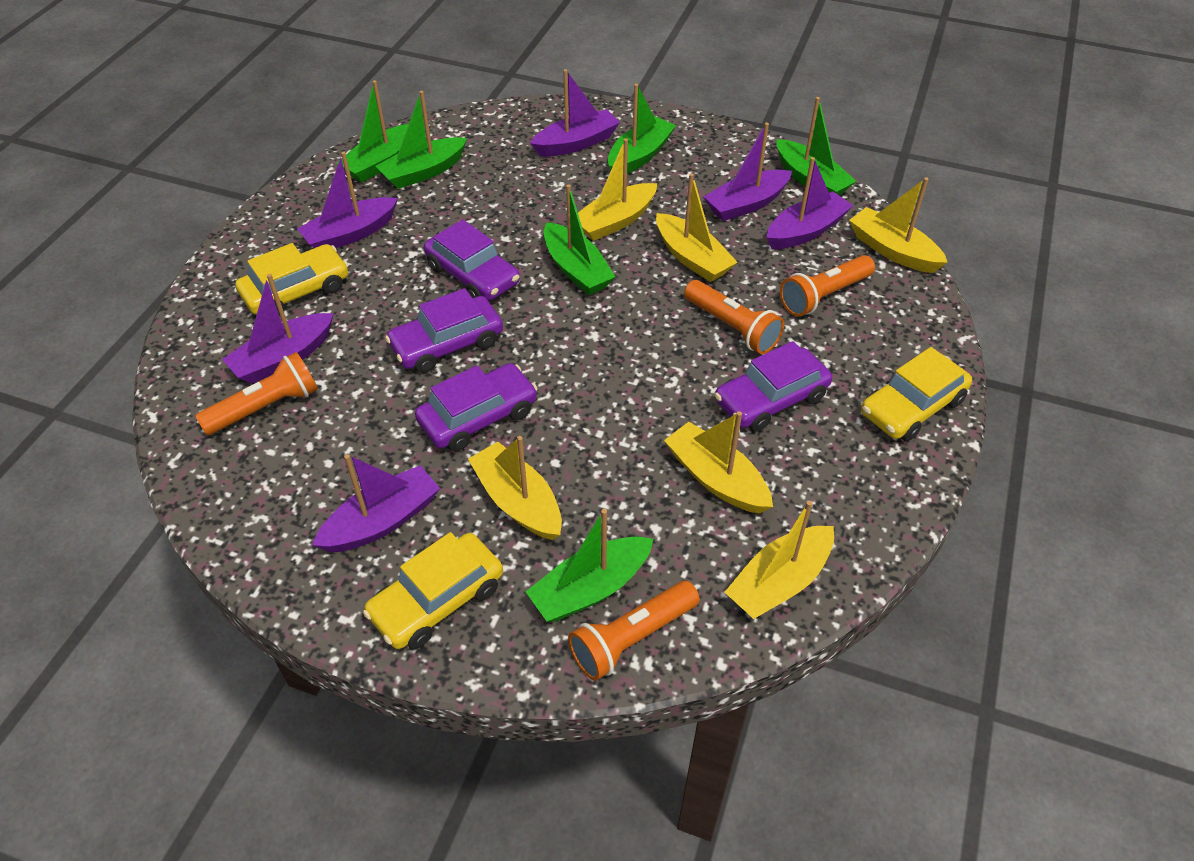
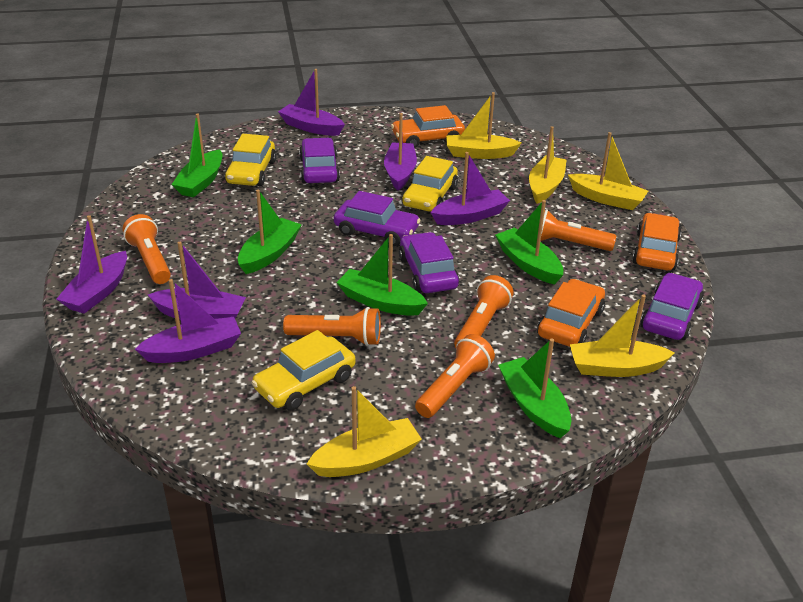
green boat: [336,80,409,182] [376,91,467,189] [526,509,653,622] [544,184,615,295] [608,84,676,174] [777,97,856,195] = 6 -> [171,113,222,197] [238,190,302,274] [336,234,428,316] [495,200,563,285] [498,338,572,438] = 5
orange car: none = 0 -> [391,105,465,148] [537,279,605,347] [632,213,681,271] = 3
orange flashlight: [195,352,318,435] [568,581,700,681] [684,280,784,354] [780,255,875,317] = 4 -> [123,214,171,284] [283,307,381,346] [415,334,495,418] [454,275,514,348] [541,209,616,251] = 5
yellow boat: [468,436,562,540] [578,138,657,241] [656,173,738,282] [664,411,773,514] [724,501,834,619] [849,177,948,273] = 6 -> [307,386,422,477] [446,92,521,159] [529,126,566,204] [568,132,648,210] [570,294,675,377] = 5

